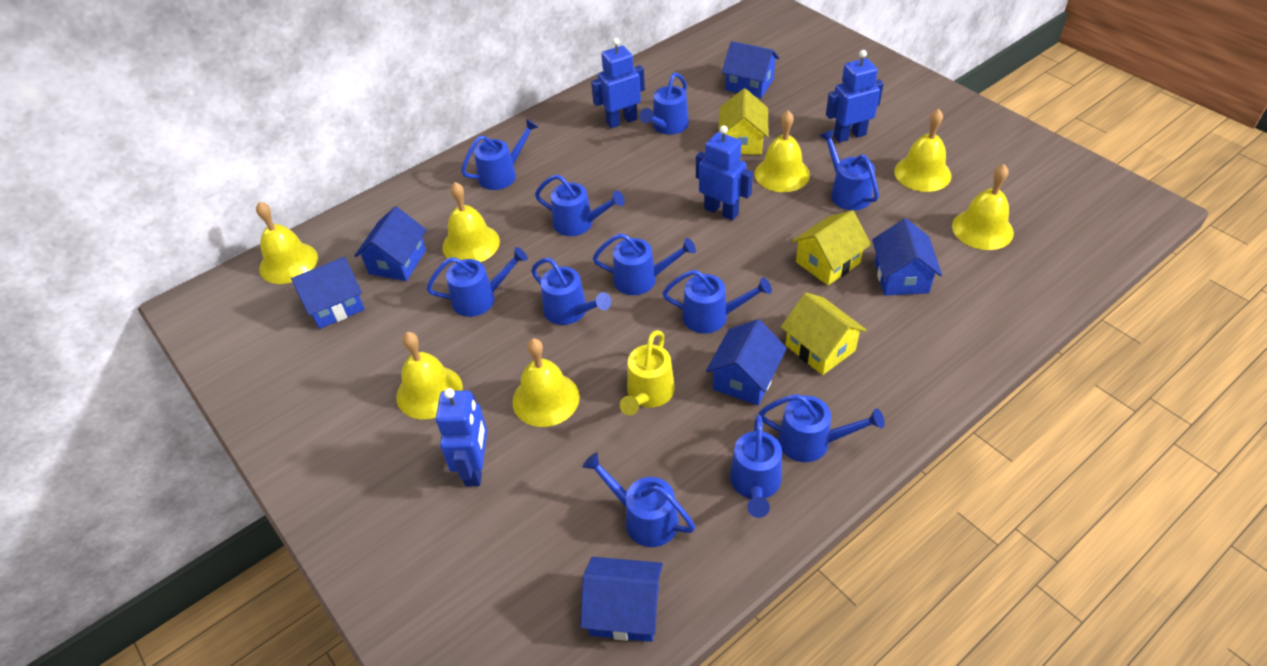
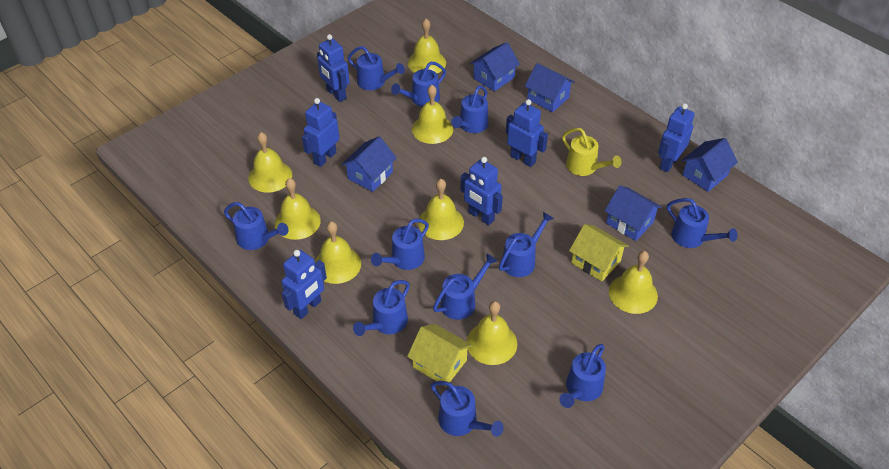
blue house: [291,257,365,329] [355,206,426,281] [580,557,663,642] [706,319,787,406] [722,41,780,98] [872,218,942,296] = 6 -> [341,136,397,192] [470,42,520,91] [525,63,575,112] [604,185,662,241] [682,138,738,192] = 5
blue robot: [436,388,488,486] [591,38,645,128] [696,125,753,221] [826,50,884,143] = 4 -> [281,250,327,319] [302,98,339,167] [317,34,350,102] [461,157,503,225] [506,99,548,167] [658,103,695,172] = 6
yellow bell: [256,202,318,284] [396,332,463,419] [442,182,500,263] [512,338,580,427] [755,110,810,192] [894,109,952,192] [952,164,1014,250] = 7 -> [248,132,292,193] [275,178,321,240] [315,221,361,284] [408,19,446,73] [412,85,453,144] [418,179,464,240] [467,301,517,365] [609,251,658,314] = 8
yellow house: [718,88,768,155] [781,292,867,375] [792,210,871,285] = 3 -> [407,324,472,387] [569,224,629,281] = 2

